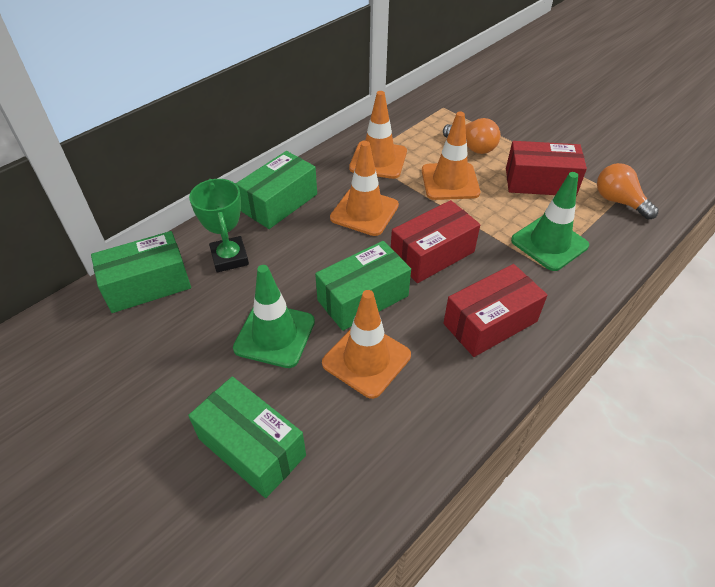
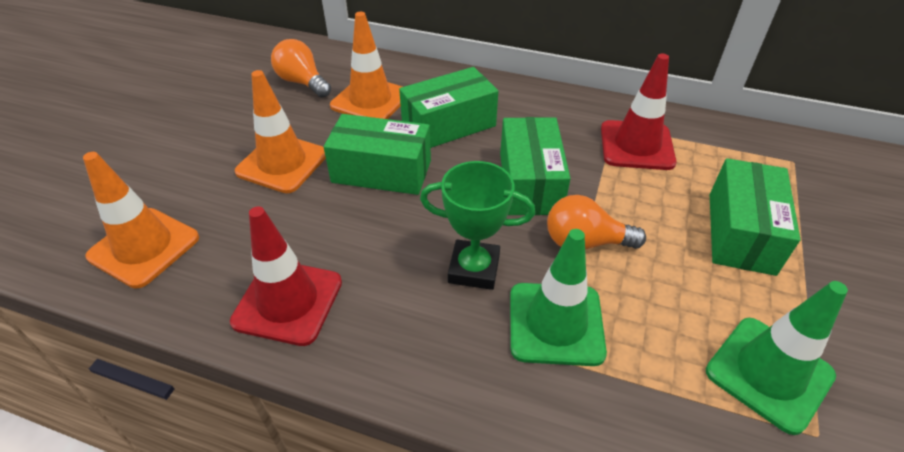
orange traffic cone: [322,290,411,399] [330,141,399,236] [349,91,407,179] [422,112,480,200] = 4 -> [83,152,199,289] [235,70,326,193] [330,12,402,119] = 3
red box: [391,200,480,283] [443,264,547,357] [506,141,587,196] = 3 -> none = 0
red traffic cone: none = 0 -> [230,207,342,346] [601,53,677,170] = 2

